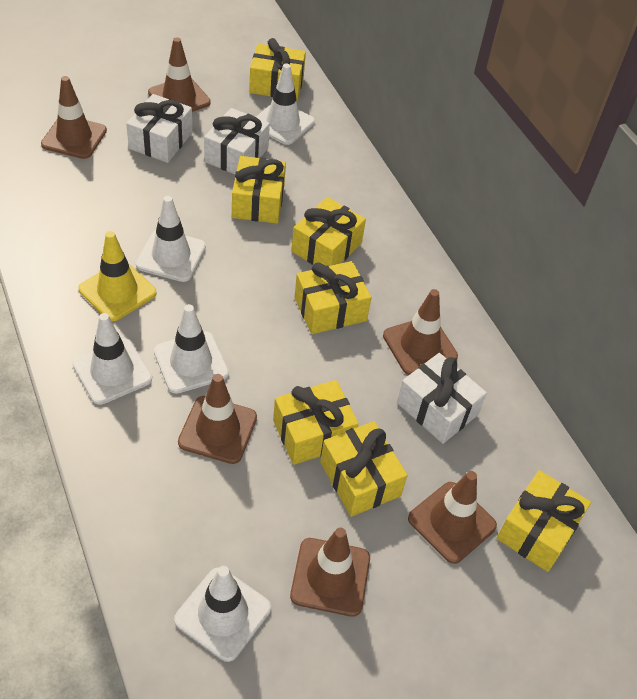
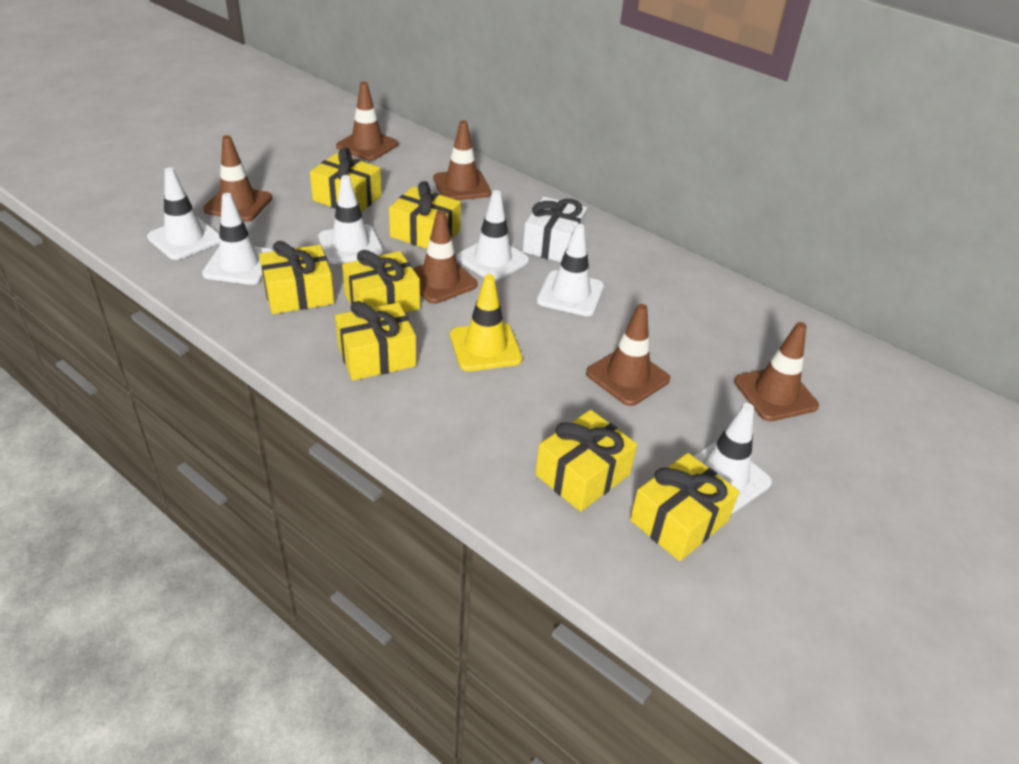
white gift: [126,94,193,163] [204,108,270,174] [397,353,487,444] = 3 -> [523,197,587,262] = 1
white traffic cone: [72,313,152,405] [136,196,206,282] [154,304,229,394] [174,566,271,662] [256,63,315,145] = 5 -> [147,167,220,260] [202,193,274,285] [318,175,384,264] [457,190,529,281] [537,224,604,316] [693,403,772,514] = 6

